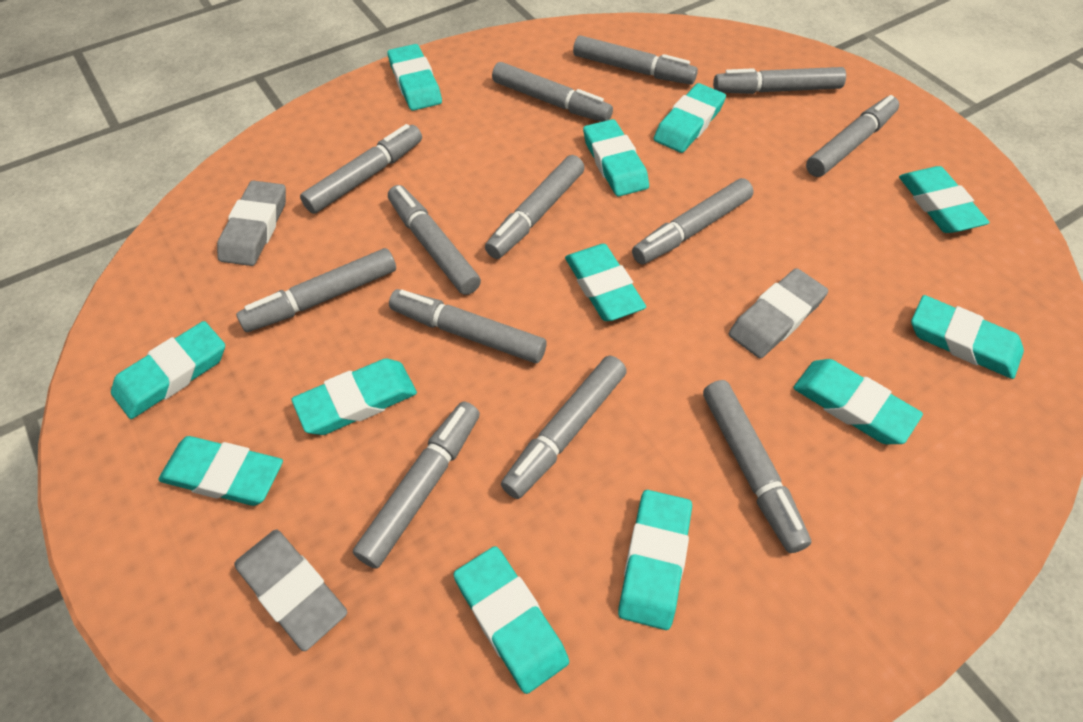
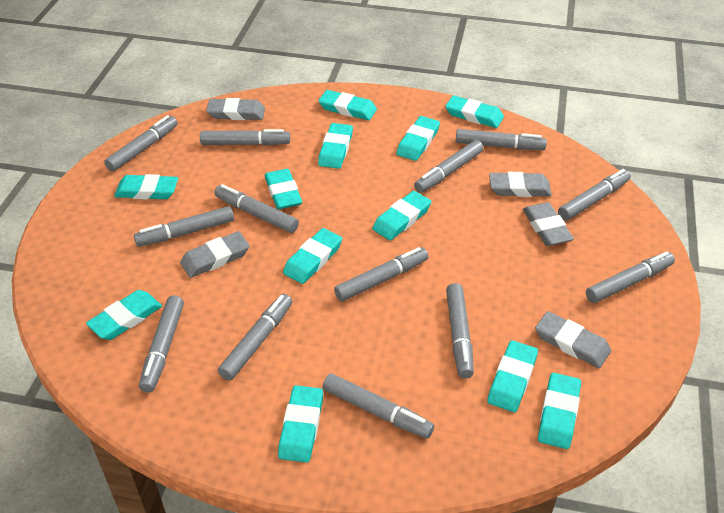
grey eraser: [217,181,286,266] [234,530,347,651] [729,268,828,358] = 3 -> [180,231,250,278] [206,98,265,120] [489,172,552,197] [523,202,574,246] [535,311,611,368] = 5

